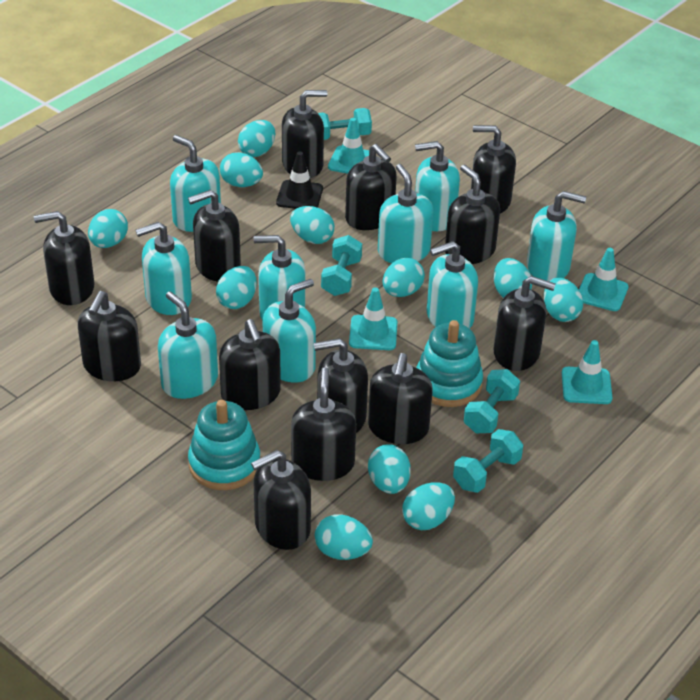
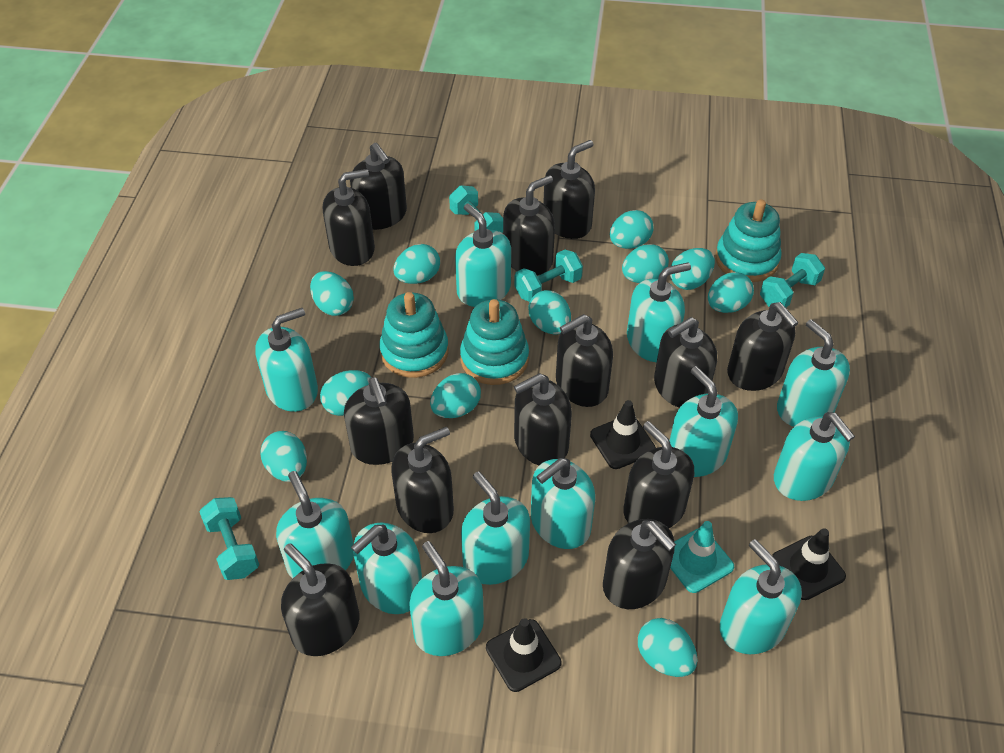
black traffic cone: [276,152,323,209] = 1 -> [486,618,562,692] [590,400,656,469] [772,528,846,600] = 3
turquoise soap dispenser: [135,222,192,315] [158,291,218,399] [170,135,221,232] [254,235,305,321] [263,279,316,383] [378,164,433,263] [415,141,460,231] [427,241,478,329] [527,191,586,281] = 9 -> [255,308,318,412] [276,471,354,578] [351,523,422,614] [409,541,484,656] [455,203,511,307] [461,471,530,585] [531,458,595,549] [627,262,691,362] [670,366,738,477] [720,539,802,654] [774,412,855,501] [777,319,850,427] = 12
turquoise stacking toy: [188,400,260,490] [416,320,483,407] = 2 -> [379,292,449,378] [460,299,529,385] [715,199,782,282] = 3
turquoise traffic cone: [328,118,369,174] [349,287,397,350] [562,340,612,404] [579,248,629,311] = 4 -> [670,521,734,593] = 1

